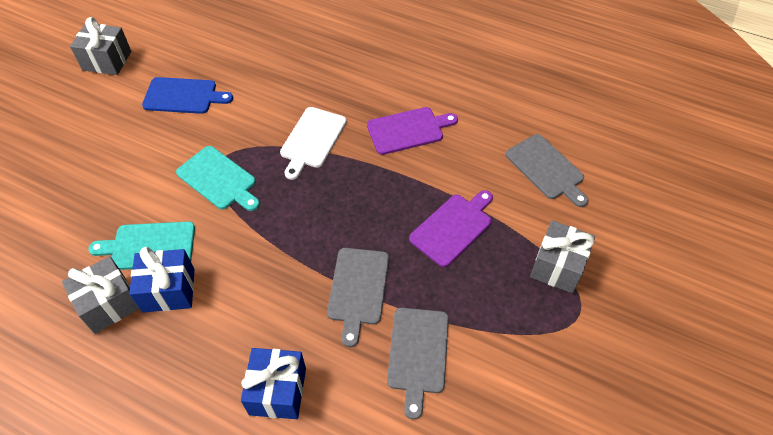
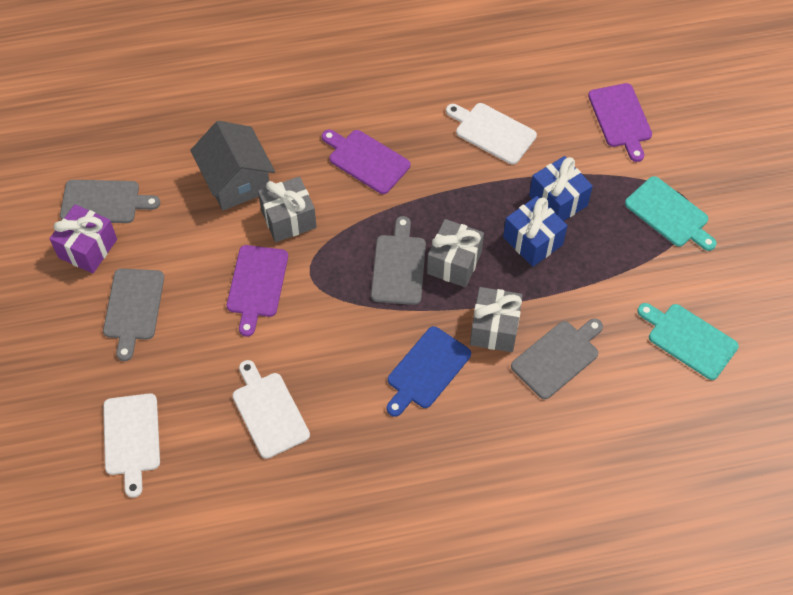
grey cutting board: [327,248,389,347] [387,308,449,419] [506,134,589,207] = 3 -> [60,180,160,223] [103,268,164,361] [371,216,426,305] [511,318,603,399] = 4
grey house: none = 0 -> [190,121,275,211] = 1
purple cutting board: [367,107,458,155] [409,190,493,267] = 2 -> [227,245,288,337] [322,130,410,194] [588,83,652,162] = 3
purple gift: none = 0 -> [49,204,117,273] = 1
white cutting board: [280,107,347,180] = 1 -> [103,393,160,498] [232,360,310,459] [446,103,537,165] = 3

